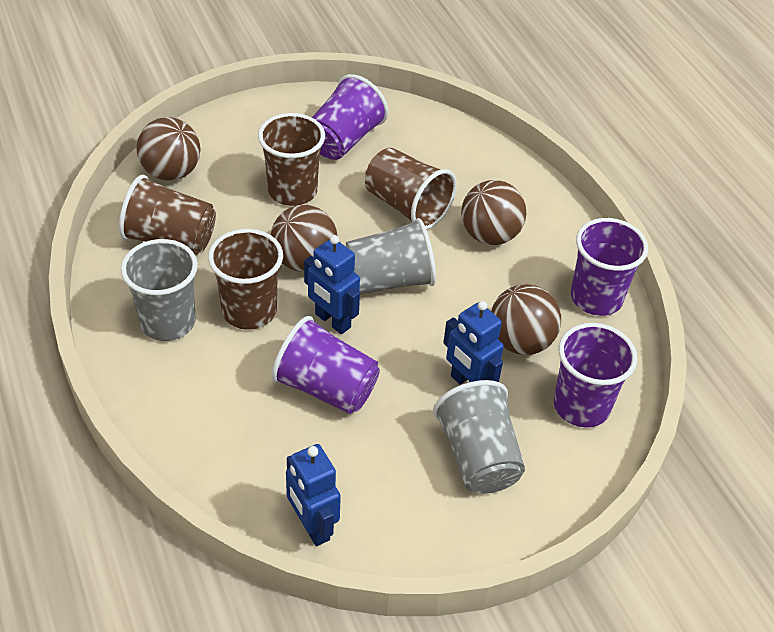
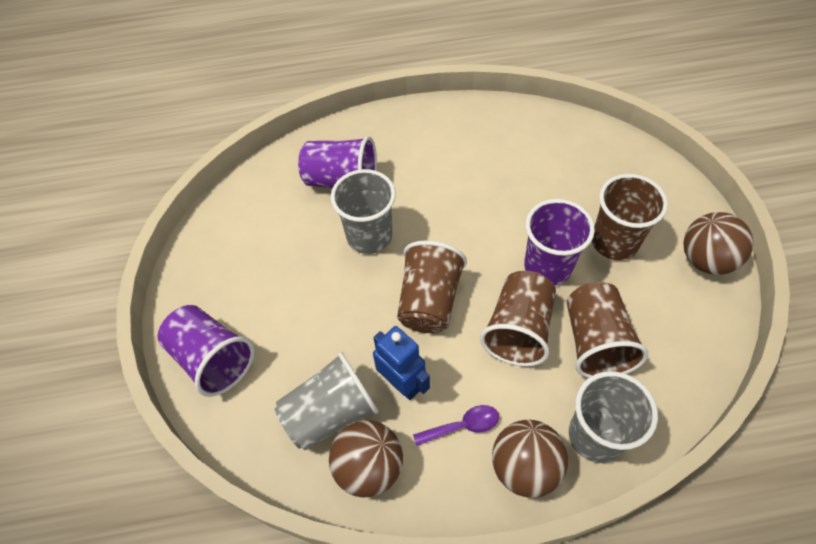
blue robot: [286,444,341,546] [304,235,360,334] [443,301,504,384] = 3 -> [373,326,430,400] = 1
brown ball: [137,117,200,181] [271,205,337,272] [461,180,526,245] [491,284,561,355] = 4 -> [329,420,403,497] [492,420,568,498] [683,212,753,275] = 3
purple cup: [271,316,380,414] [312,74,388,160] [554,323,637,428] [571,218,648,316] = 4 -> [157,305,254,397] [298,136,377,188] [524,199,595,286] = 3
purple spoon: none = 0 -> [413,405,499,446] = 1

